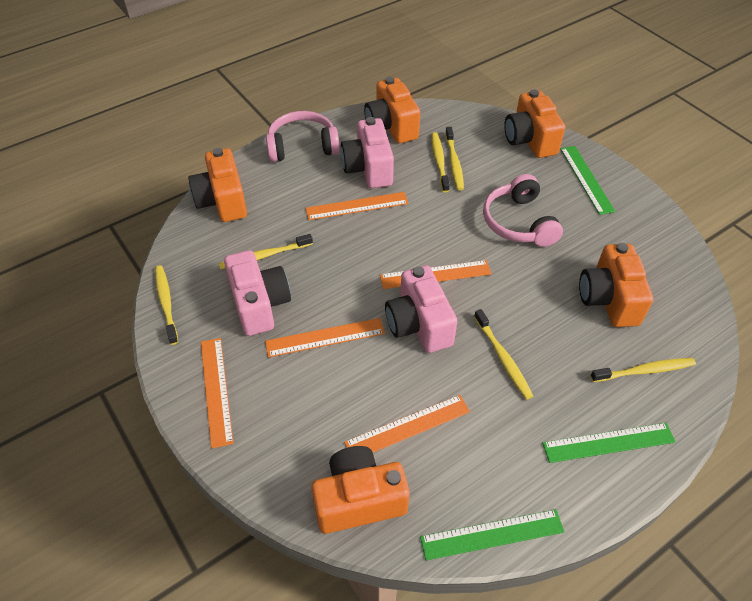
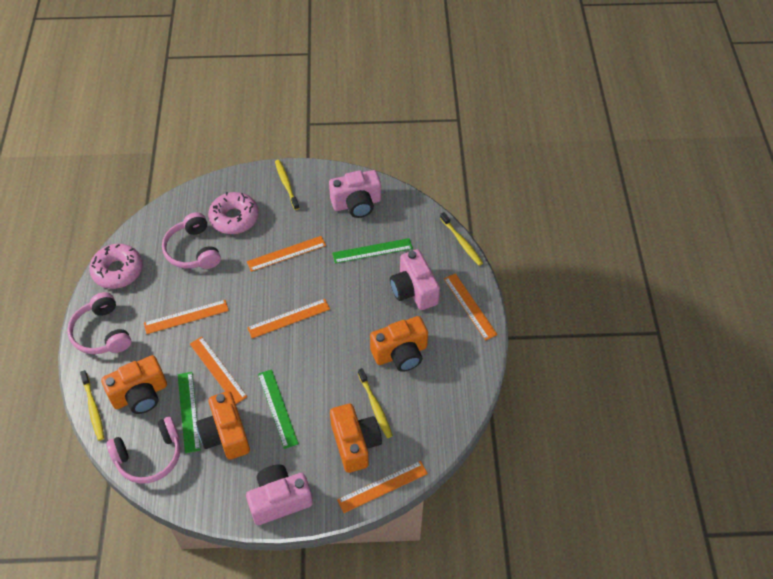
orange camera: [188,148,247,222] [311,446,410,534] [364,77,420,143] [504,90,565,158] [579,243,653,327] = 5 -> [101,355,167,414] [196,391,250,460] [330,404,382,473] [370,316,428,372] = 4
orange ruler: [201,338,234,448] [265,318,385,357] [306,192,409,220] [344,395,470,452] [380,260,492,289] = 5 -> [144,300,229,334] [190,337,247,404] [247,236,326,272] [247,299,330,339] [337,461,428,513] [444,273,498,341] = 6
pink donut: none = 0 -> [89,244,143,289] [208,192,259,234] = 2
pink headphones: [266,111,340,162] [483,174,563,247] = 2 -> [67,292,131,354] [107,416,180,484] [162,212,221,269] = 3
yellow toothbrush: [155,265,178,345] [219,234,313,270] [431,132,450,192] [445,127,464,191] [474,309,533,400] [590,358,696,382] = 6 -> [80,370,104,441] [275,160,299,210] [358,368,393,438] [440,212,483,266] = 4

